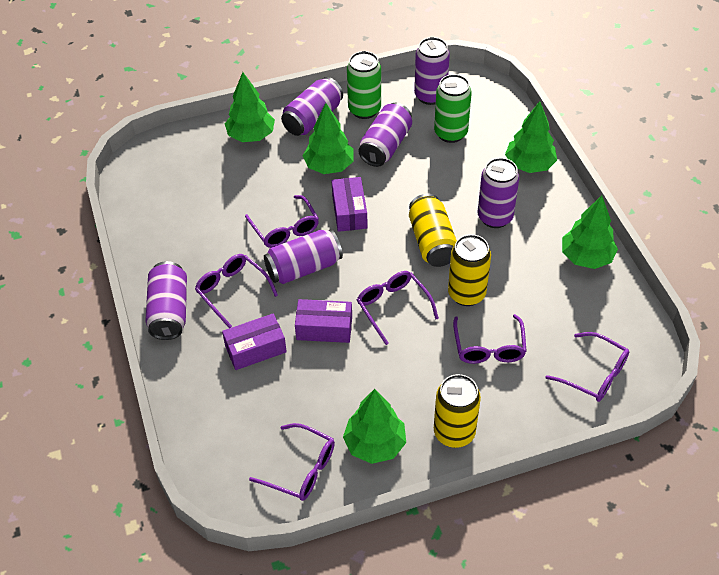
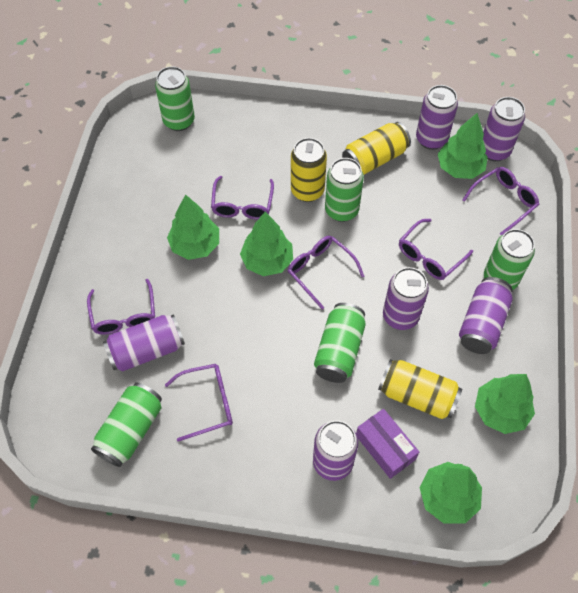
green can: [347,51,381,119] [434,74,472,143] = 2 -> [91,383,162,467] [155,66,195,131] [314,303,366,383] [325,158,364,222] [484,229,535,290] = 5
purple box: [222,314,287,370] [295,299,352,343] [332,177,368,232] = 3 -> [356,409,419,479] = 1

